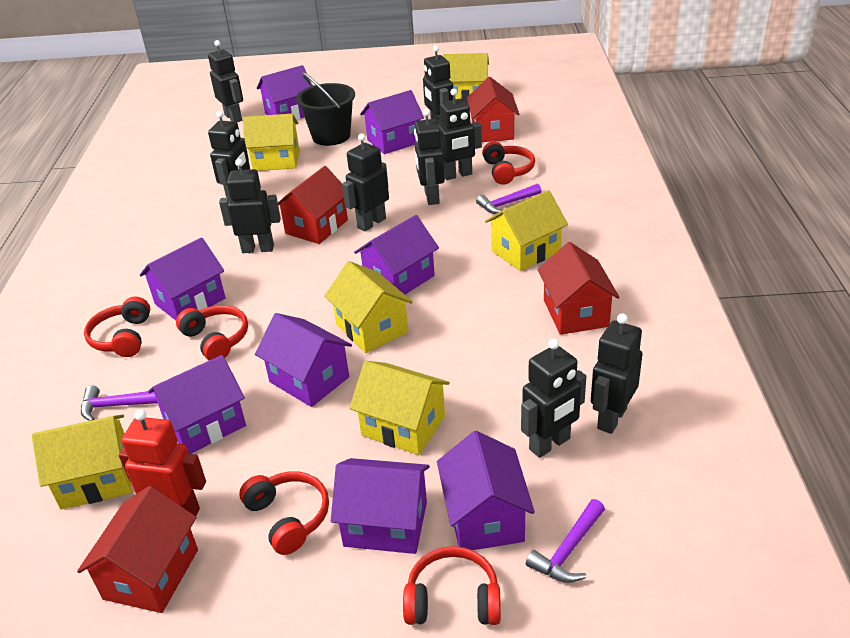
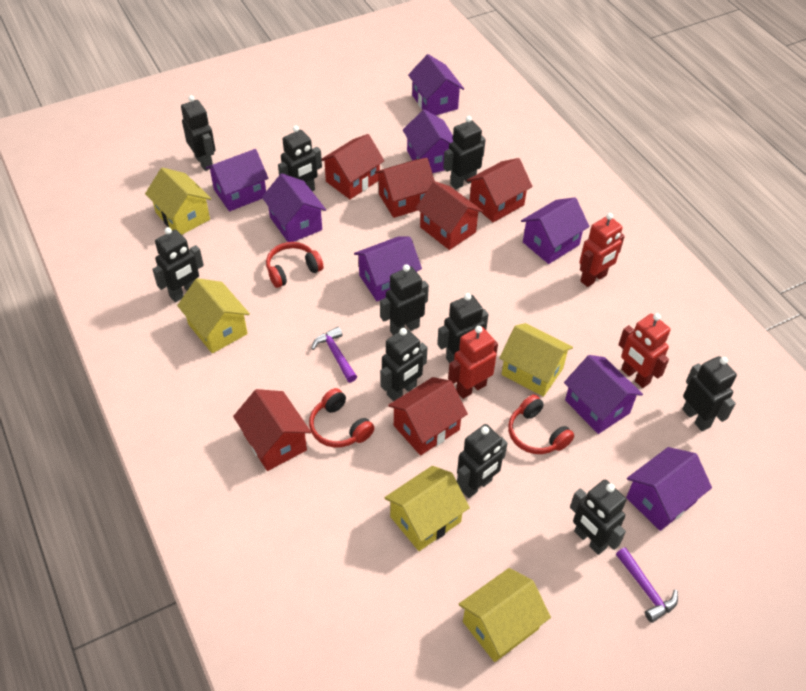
black bucket: [296,72,355,146] = 1 -> none = 0
black robot: [208,40,243,122] [208,111,250,198] [219,159,281,253] [342,134,389,231] [414,109,445,205] [423,45,453,124] [438,89,482,180] [521,339,586,458] [591,314,642,434] = 9 -> [152,227,204,302] [181,95,216,171] [278,126,322,191] [380,264,429,335] [380,328,428,401] [437,293,489,363] [443,116,486,189] [457,424,508,498] [570,480,626,555] [682,356,737,431] = 10
purple hammer: [81,385,158,421] [476,184,541,214] [526,499,605,583] = 3 -> [311,327,357,382] [616,547,678,623] = 2
red headphones: [84,297,150,357] [176,305,248,360] [239,471,329,555] [403,546,501,625] [482,141,535,185] = 5 -> [266,242,323,288] [309,388,374,448] [508,395,574,454] = 3
red house: [77,486,198,613] [278,166,348,244] [467,77,519,142] [538,242,620,335] = 4 -> [233,389,311,471] [322,134,384,199] [375,158,435,218] [388,377,468,456] [416,181,483,250] [467,158,533,222] = 6
red robot: [119,409,206,516] = 1 -> [448,326,498,399] [579,213,625,287] [619,313,670,388] = 3
yellow house: [32,414,131,509] [243,114,300,171] [324,261,413,353] [349,361,450,455] [443,53,489,104] [485,190,568,271] = 6 -> [145,167,211,235] [177,278,250,353] [384,466,470,551] [459,568,551,662] [499,323,573,397] = 5

